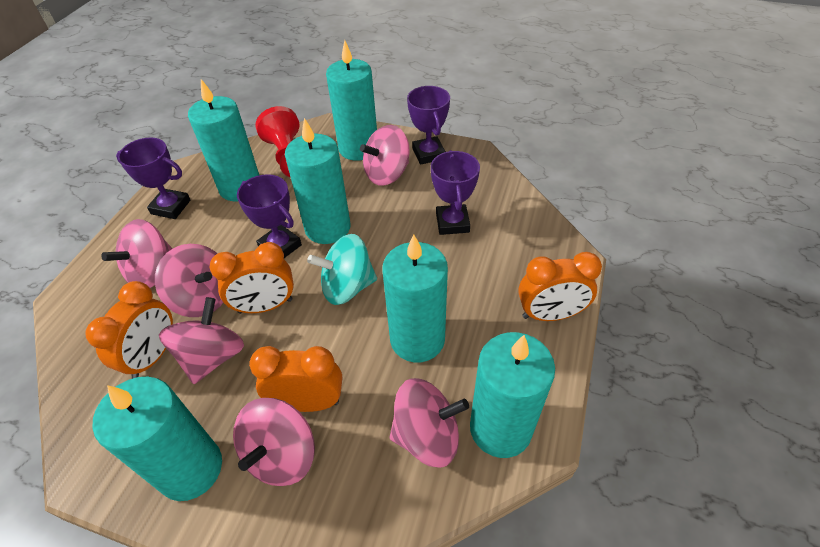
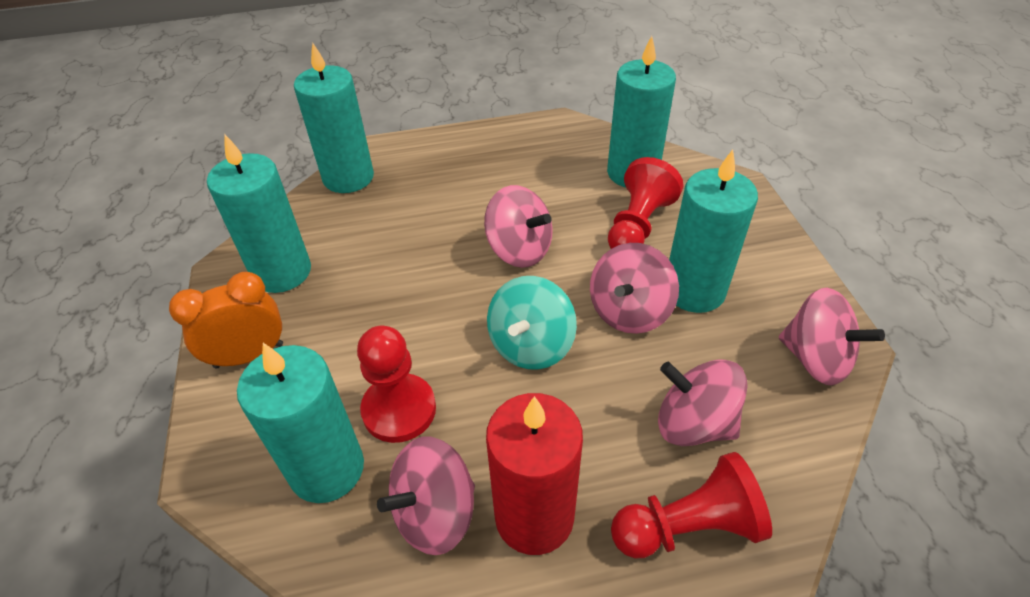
orange clock: [85,281,173,379] [209,242,294,314] [249,346,342,412] [518,252,602,321] = 4 -> [169,272,283,369] = 1
pink spinning top: [102,219,173,288] [155,244,223,317] [159,297,244,384] [233,398,315,486] [360,125,410,186] [389,378,469,468] = 6 -> [377,437,475,555] [484,185,553,268] [590,243,679,334] [658,359,748,446] [779,288,885,386] = 5
purple trophy: [116,138,190,219] [237,174,302,258] [407,86,450,165] [431,150,480,235] = 4 -> none = 0
red candle: none = 0 -> [486,393,583,555] = 1
red pawn: [255,106,300,178] = 1 -> [357,326,436,443] [608,157,684,249] [611,452,772,558] = 3
turquoise candle: [92,377,222,501] [188,79,259,201] [285,118,350,244] [326,40,377,161] [382,235,448,362] [470,332,555,458] = 6 -> [207,135,311,293] [237,343,364,503] [294,42,374,193] [607,36,676,187] [669,149,758,313] = 5

